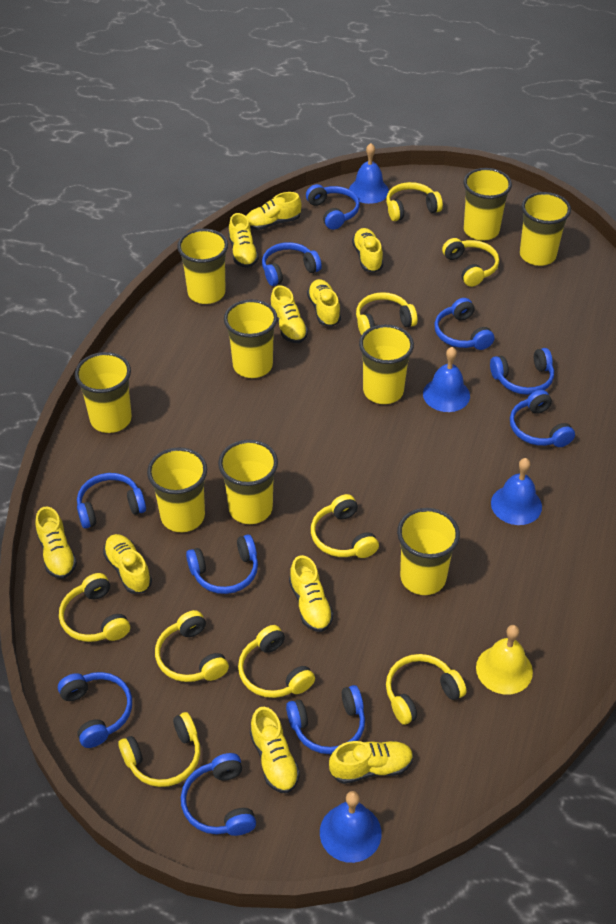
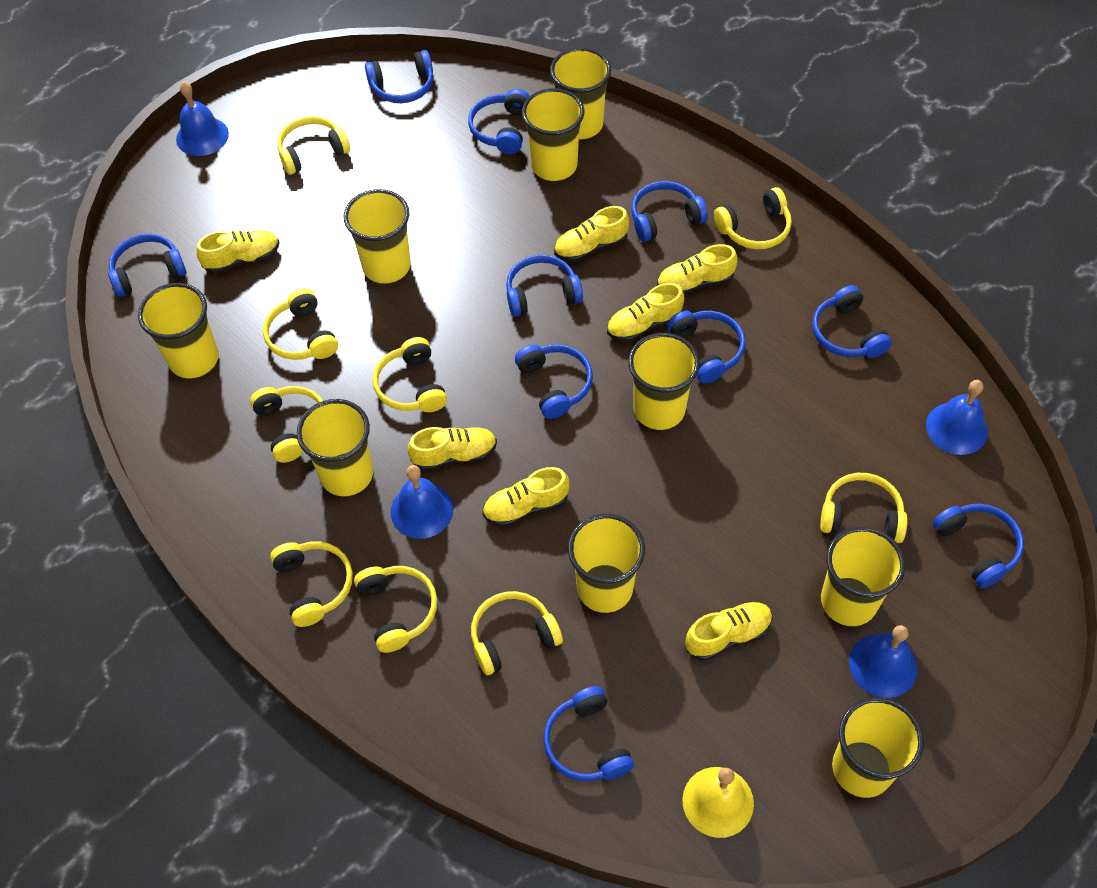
yellow shoe: [35,506,77,579] [103,534,152,594] [228,213,259,268] [246,192,301,230] [250,707,300,793] [271,285,308,343] [289,555,334,632] [307,279,341,327] [329,741,413,784] [352,228,383,273] = 10 -> [196,230,280,274] [408,427,497,471] [482,467,570,527] [554,206,629,262] [607,283,684,342] [657,244,738,295] [685,601,773,661] = 7

